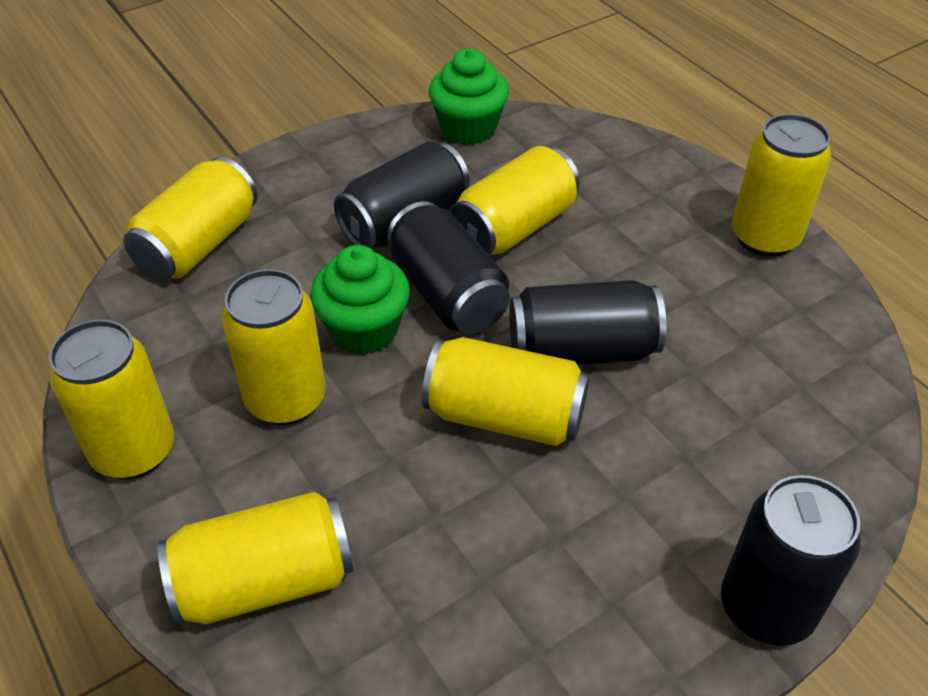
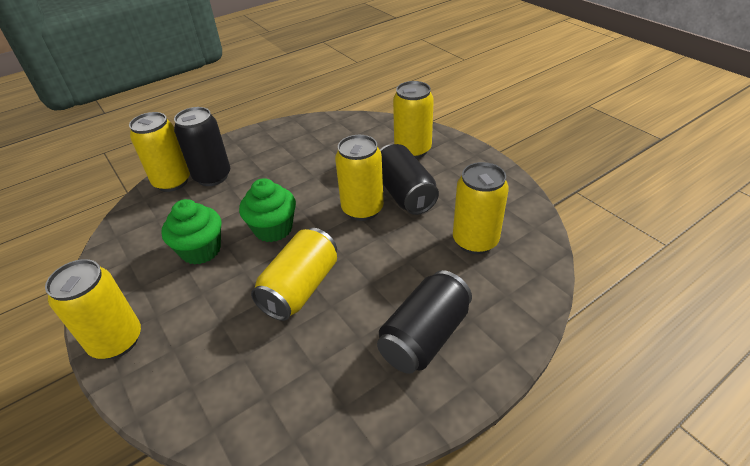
black can: [334,141,470,248] [387,201,510,334] [509,280,666,365] [721,475,860,646] = 4 -> [174,107,230,186] [377,270,472,374] [380,144,439,215] = 3
yellow can: [49,319,174,479] [123,157,258,281] [158,492,353,624] [222,269,326,425] [422,337,590,446] [449,146,580,255] [732,114,831,257] = 7 -> [45,259,141,359] [129,112,190,192] [251,228,337,321] [335,135,384,221] [393,81,434,159] [453,162,509,254] = 6

